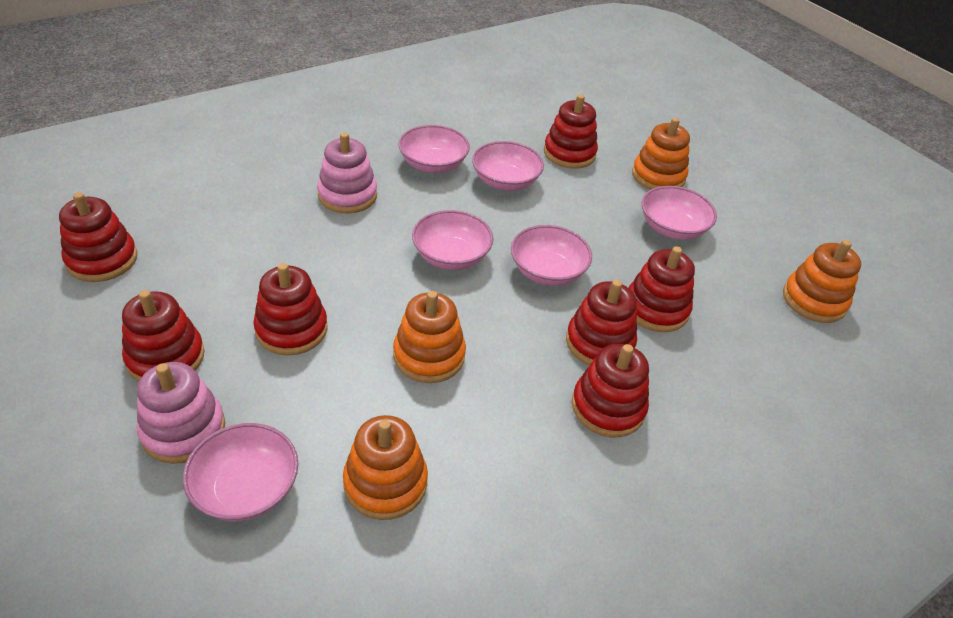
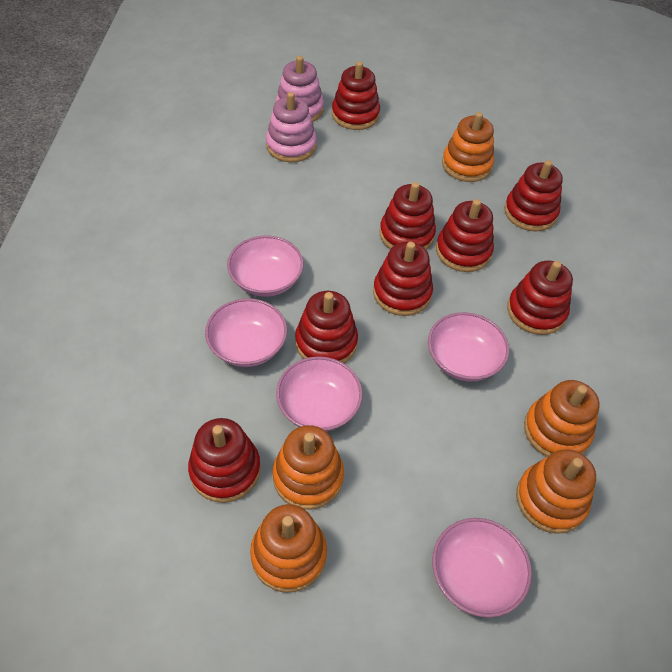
orange stacking toy: [343,415,428,520] [393,291,466,383] [632,118,690,190] [783,240,861,323] = 4 -> [250,504,327,593] [273,425,344,510] [442,112,494,182] [516,449,596,534] [524,380,600,457] = 5
pink bowl: [183,423,299,521] [399,125,470,173] [412,210,493,270] [472,141,544,191] [511,225,592,286] [642,186,717,240] = 6 -> [205,298,287,367] [227,235,304,297] [276,356,363,432] [428,312,509,381] [432,518,532,618] = 5
red stacking toy: [59,192,137,282] [122,290,204,382] [253,263,328,355] [544,94,598,169] [566,280,637,366] [572,344,649,437] [629,246,695,332] = 7 -> [188,418,261,503] [295,291,358,363] [332,61,380,130] [373,242,433,316] [380,182,436,250] [436,199,494,272] [504,160,563,231] [507,261,573,335] = 8

